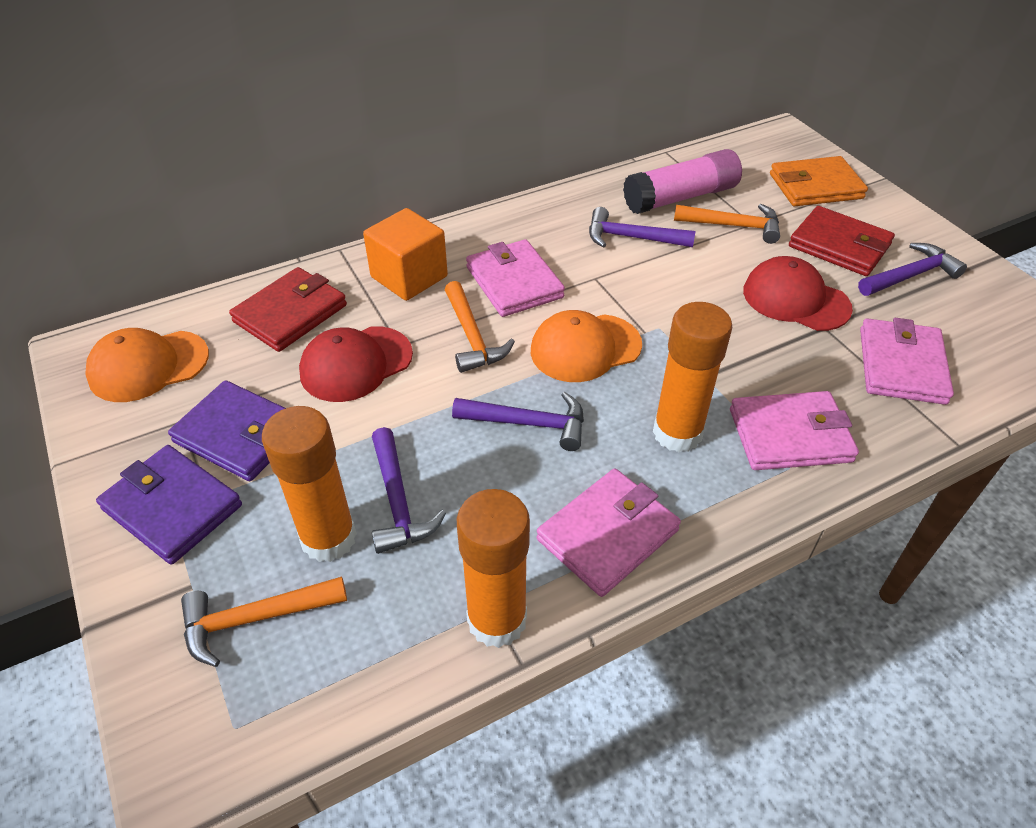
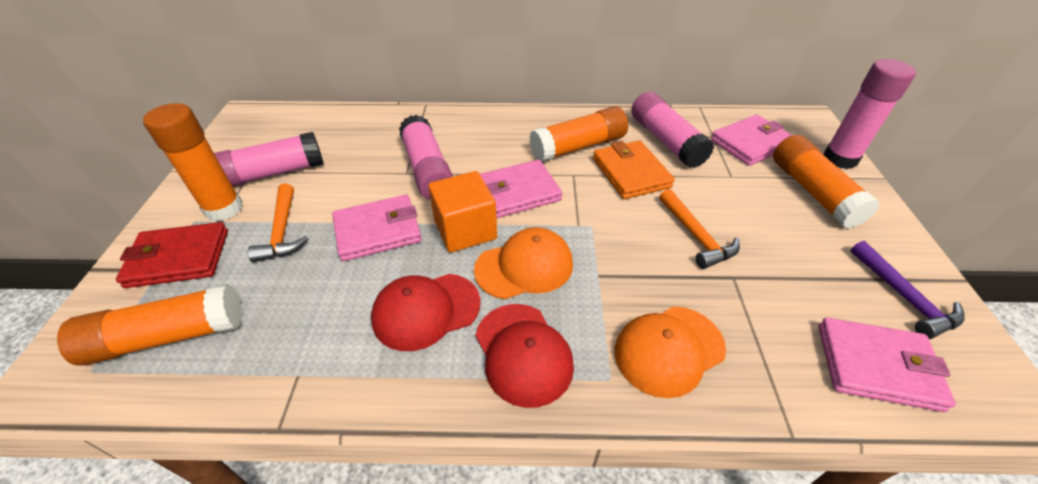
orange glue stick: [262,406,357,562] [457,489,530,648] [653,302,732,452] = 3 -> [57,284,242,366] [143,103,243,221] [529,106,628,162] [773,135,880,228] = 4
orange hammer: [181,577,347,667] [445,281,515,373] [674,204,780,244] = 3 -> [248,184,309,262] [659,189,740,269] = 2
pink glue stick: [623,149,742,214] = 1 -> [214,132,324,187] [399,115,453,200] [631,92,714,168] [823,59,916,169] = 4
purple hammer: [372,427,446,554] [452,392,584,451] [589,207,696,248] [858,243,967,296] = 4 -> [850,241,964,339] = 1
purple wallet: [96,445,242,565] [168,380,286,481] = 2 -> none = 0
red wallet: [229,267,347,352] [789,206,895,276] = 2 -> [116,222,228,288] = 1

